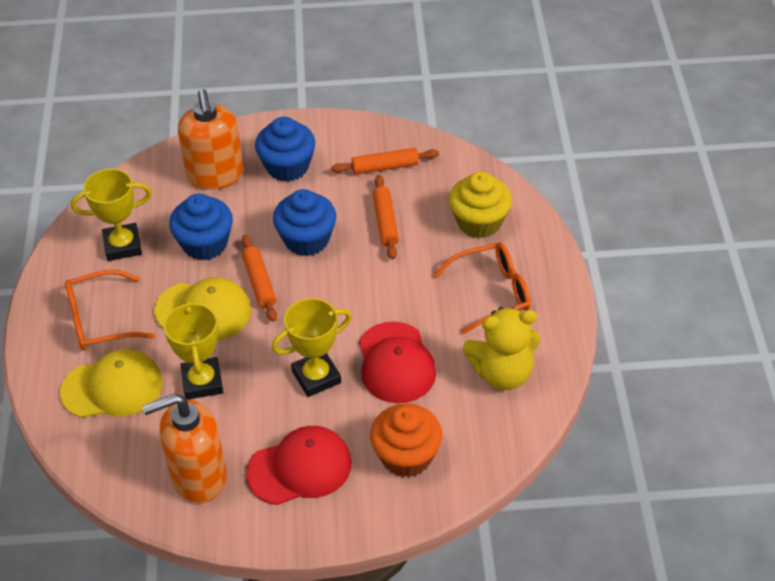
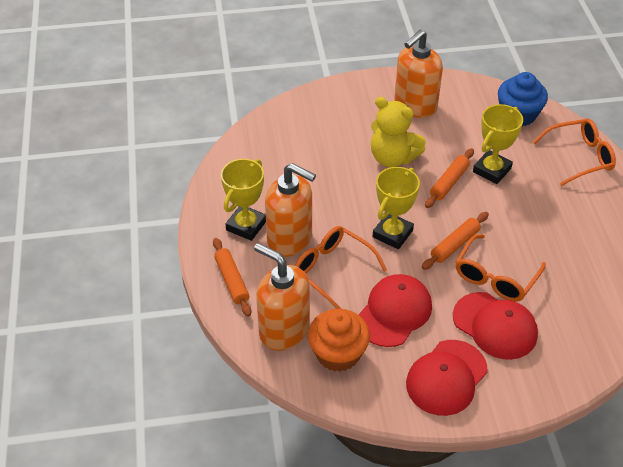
blue cupcake: [169,194,233,260] [255,117,315,182] [273,189,336,256] = 3 -> [498,72,548,126] = 1
orange glasses: [65,269,155,351] [434,242,531,334] = 2 -> [295,226,387,309] [456,234,546,302] [533,118,616,186] = 3
orange soap dispenser: [142,393,227,503] [178,89,244,190] = 2 -> [254,243,310,351] [265,163,316,257] [394,30,443,118] = 3
red cap: [246,426,352,505] [359,321,436,403] = 2 -> [358,274,432,347] [406,340,488,416] [453,292,538,360] = 3
yellow cap: [60,349,163,418] [154,277,251,340] = 2 -> none = 0
yellow cupcake: [449,172,512,238] = 1 -> none = 0

